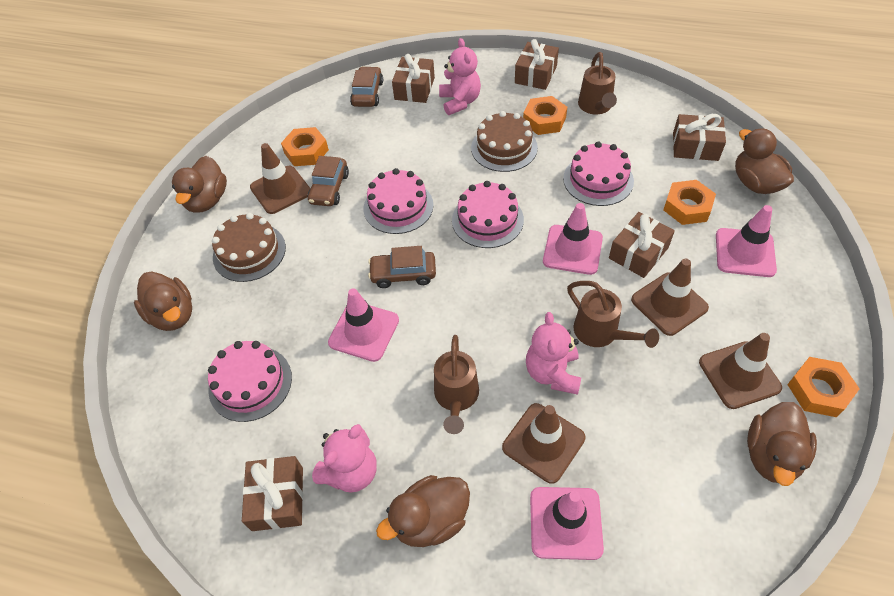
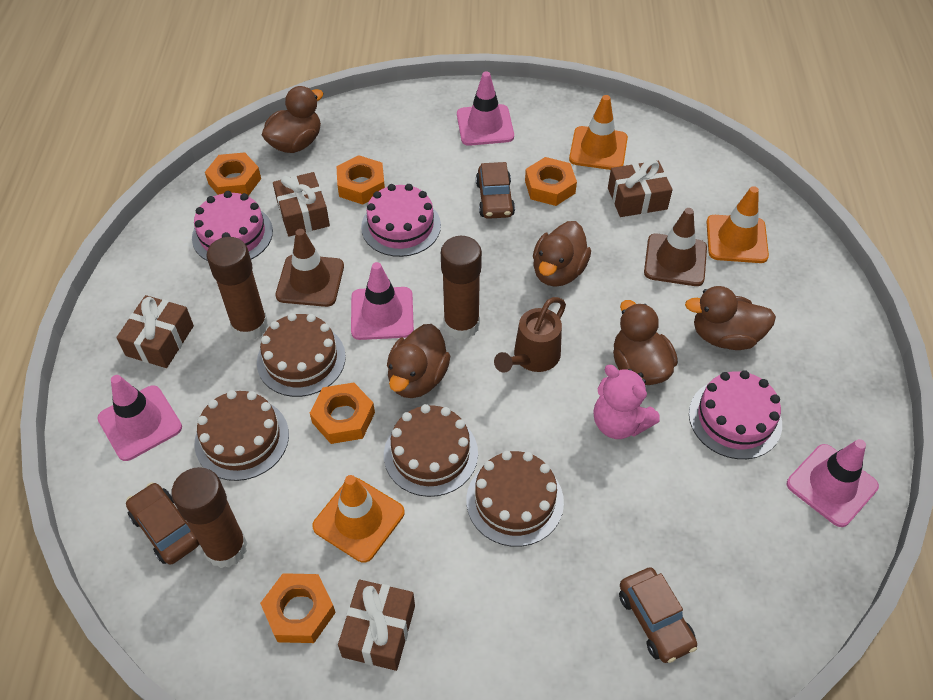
brown cake: [212,213,286,282] [471,111,538,172] = 2 -> [194,390,289,481] [257,313,346,397] [384,404,478,497] [466,451,564,547] = 4
brown gift: [242,456,303,531] [392,54,435,103] [515,39,559,90] [609,212,675,278] [673,114,726,161] = 5 -> [116,295,194,368] [273,172,330,236] [338,579,415,671] [608,160,672,217] = 4
brown glue stick: none = 0 -> [171,467,247,568] [207,237,268,341] [441,236,482,340] = 3
brown traffic cone: [250,143,310,214] [502,403,585,484] [631,259,709,336] [699,333,782,409] = 4 -> [275,229,344,307] [644,208,707,286] = 2
brown watering can: [434,335,479,434] [567,281,659,348] [578,52,617,114] = 3 -> [494,297,566,373] = 1
orange nut: [281,127,329,166] [523,96,567,135] [663,180,716,225] [787,357,860,417] = 4 -> [205,152,261,196] [260,573,336,643] [310,382,375,444] [336,155,385,205] [525,157,577,206] = 5
orange traffic cone: none = 0 -> [312,475,405,563] [569,95,628,170] [706,186,769,263] = 3
pink cake: [208,341,292,422] [363,168,433,234] [452,181,524,248] [563,142,634,206] = 4 -> [192,191,273,261] [361,184,441,257] [689,370,782,459] = 3
pink teddy bear: [312,424,377,493] [439,38,481,115] [526,312,581,395] = 3 -> [594,365,660,439] = 1

